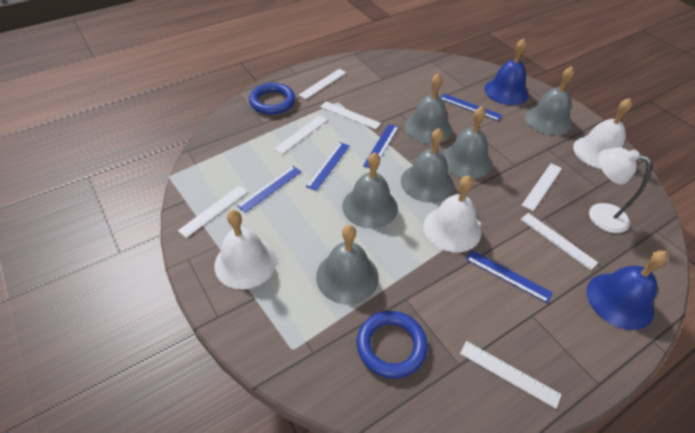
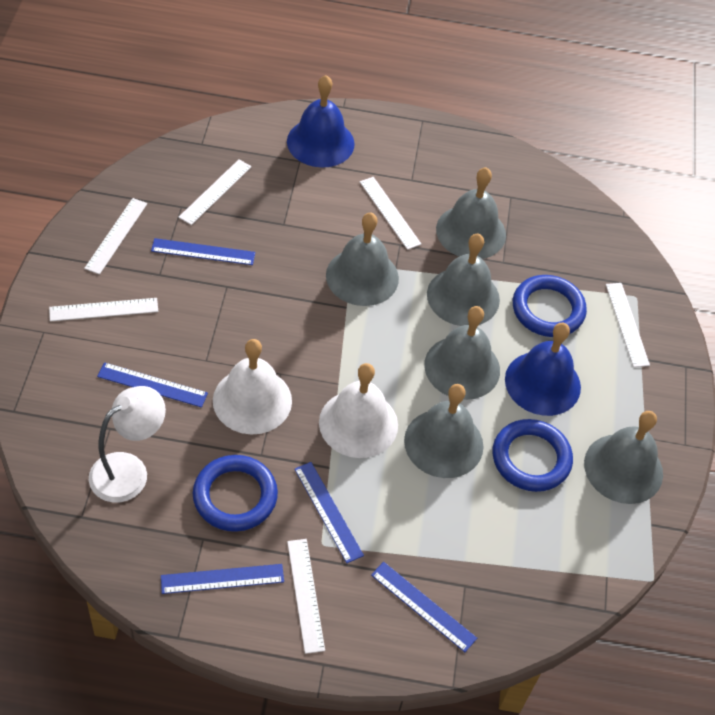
blue ring: [249,83,296,115] [357,311,428,379] = 2 -> [193,455,278,532] [492,419,573,492] [513,275,587,337] = 3
white bell: [214,210,277,289] [423,175,481,252] [573,98,632,169] = 3 -> [213,339,292,434] [319,363,398,458] = 2
white ruler: [178,186,248,238] [273,115,327,154] [299,69,347,99] [320,101,381,129] [460,341,562,409] [520,213,598,270] [521,163,562,211] = 7 -> [49,298,158,321] [84,198,147,275] [178,159,252,225] [287,539,325,654] [360,177,422,250] [606,283,650,367] = 6

